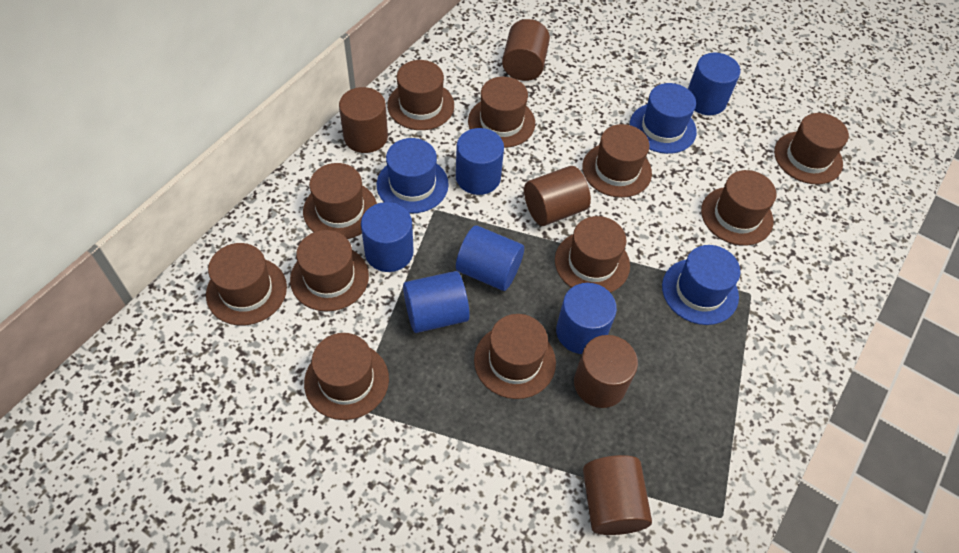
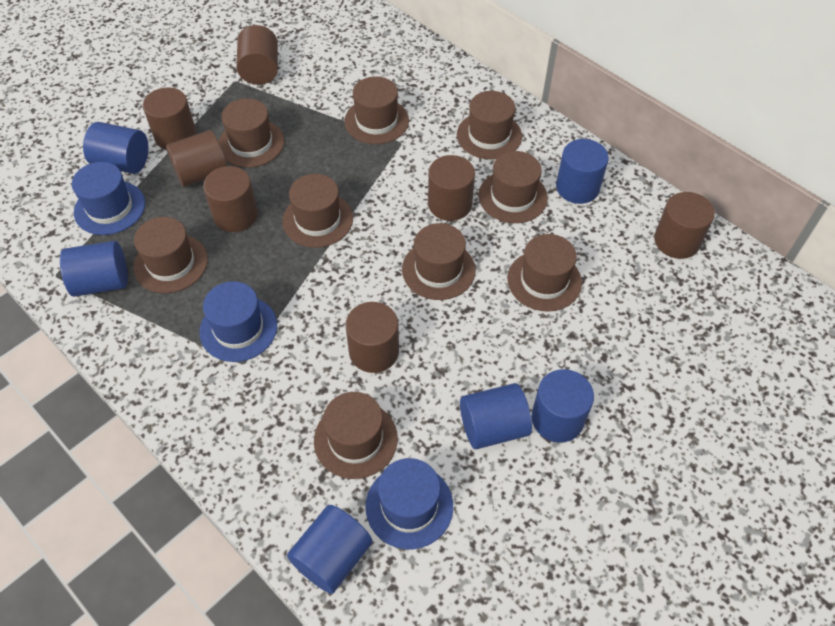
brown cylinder: [339,87,388,153] [502,19,550,81] [524,166,591,226] [574,335,638,408] [583,455,652,535] = 5 -> [143,87,197,150] [166,130,227,187] [203,166,258,232] [236,25,278,85] [345,302,399,373] [428,155,475,221] [654,192,715,259] = 7
brown hat: [206,243,287,325] [290,230,369,312] [303,163,377,239] [304,333,389,420] [387,60,454,130] [468,77,535,148] [474,314,556,399] [555,216,630,293] [582,124,652,198] [701,170,776,246] [774,113,849,184] = 11 -> [133,217,208,293] [218,98,284,168] [282,174,353,248] [314,392,398,479] [344,76,409,144] [402,223,475,300] [457,91,522,159] [478,151,548,223] [508,234,582,312] = 9

